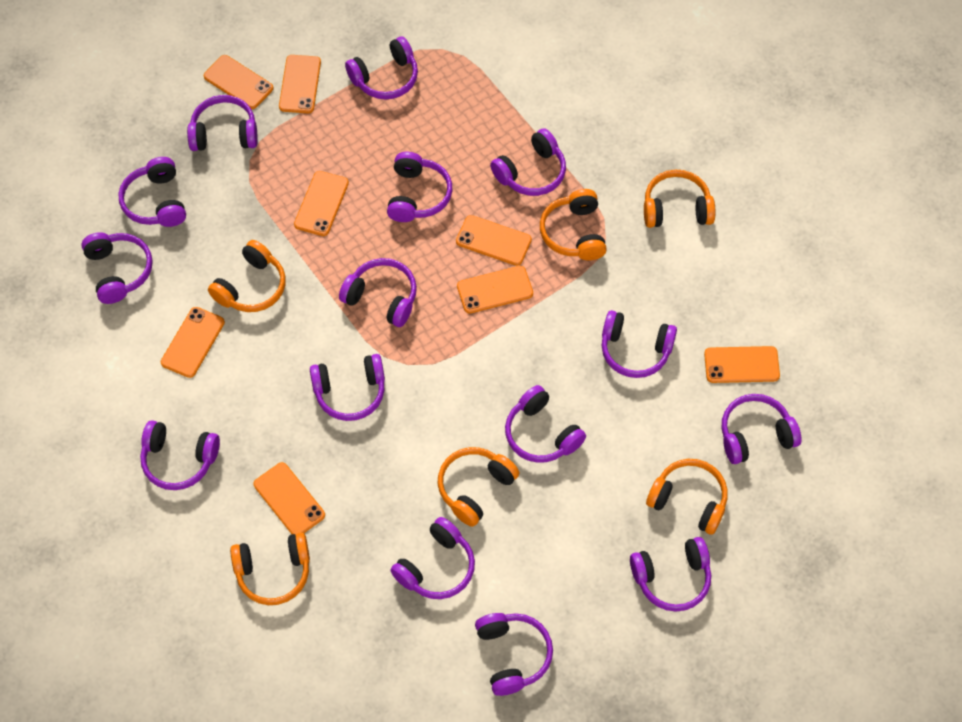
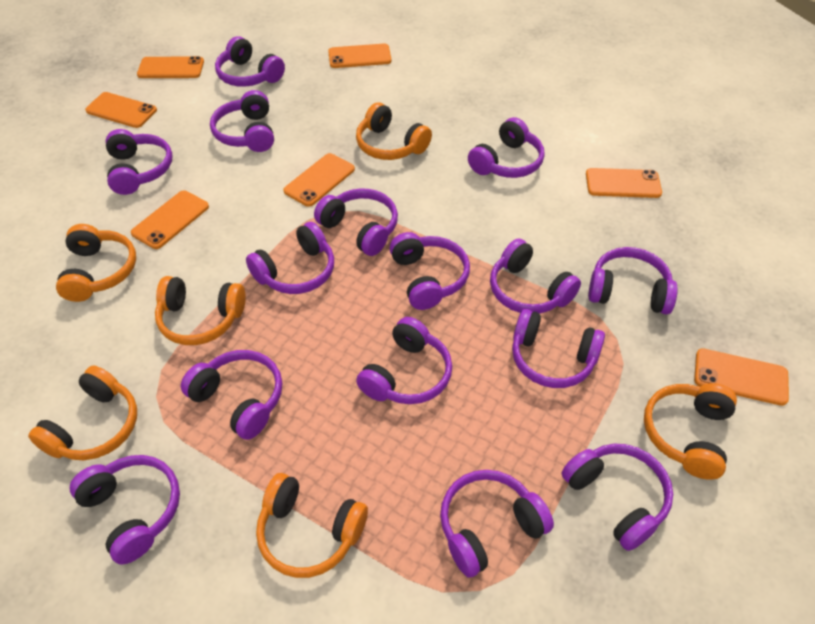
orange phone: [161,307,225,378] [204,55,273,109] [254,462,325,535] [279,55,321,113] [294,171,349,236] [456,215,532,266] [457,266,533,314] [704,346,780,383] = 8 -> [85,92,157,128] [131,190,209,249] [137,56,204,78] [283,153,355,207] [328,44,391,68] [586,168,662,198] [694,348,789,406] = 7

